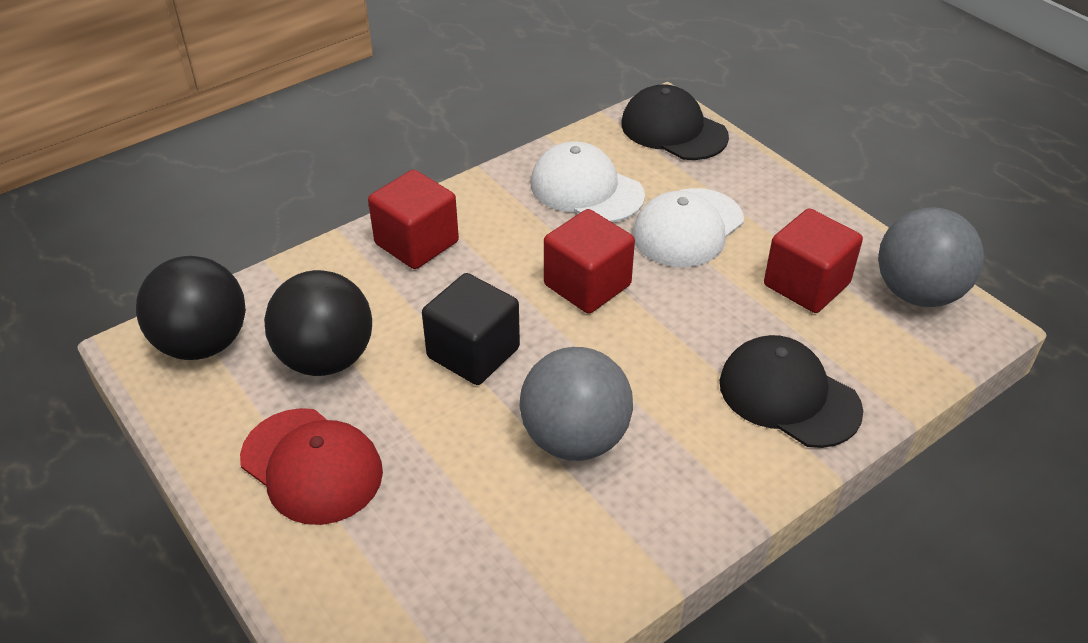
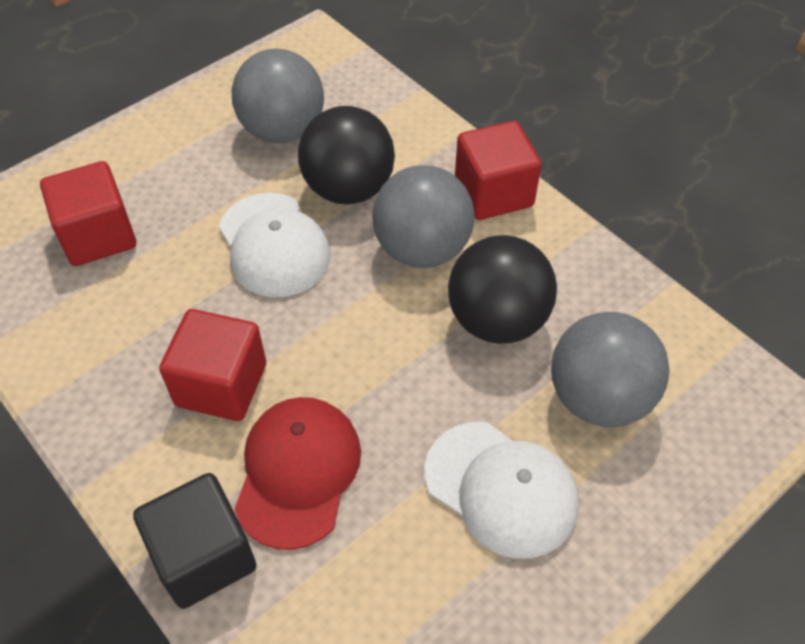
black cap: [621,84,729,160] [720,335,863,448] = 2 -> none = 0
grey ball: [519,347,633,461] [878,207,984,307] = 2 -> [232,49,324,143] [372,165,475,268] [551,312,670,427] = 3

